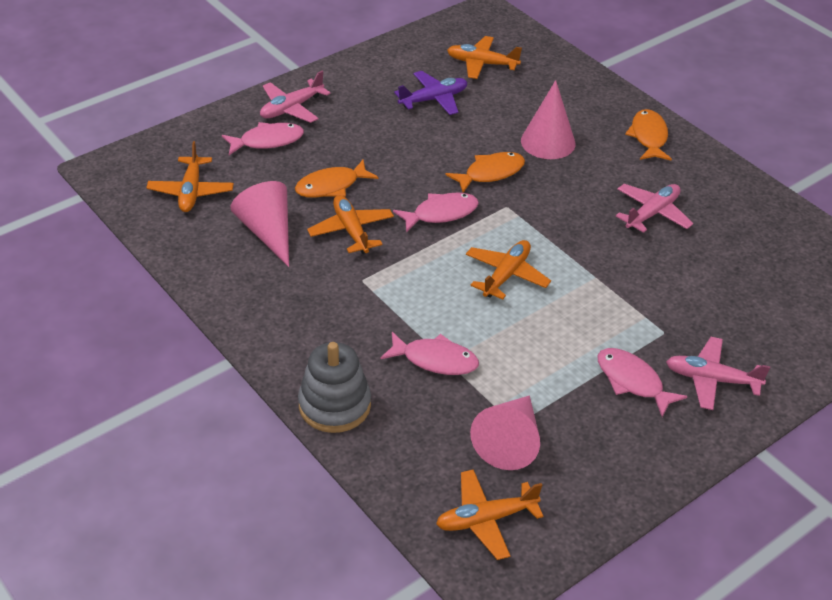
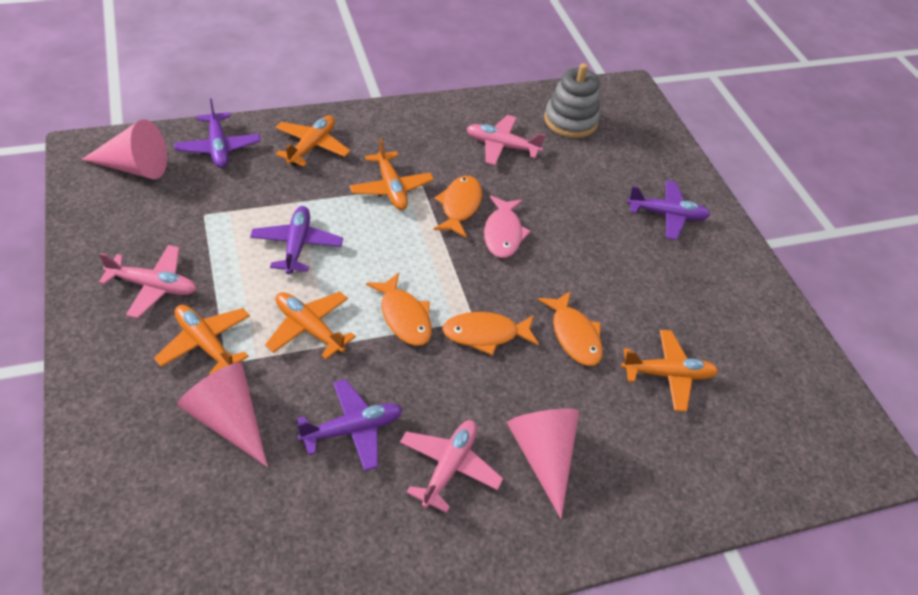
orange fish: [295,160,378,198] [445,152,525,193] [625,109,672,161] = 3 -> [366,273,432,346] [434,176,482,238] [442,312,539,355] [538,291,603,366] = 4
pink fish: [222,122,304,155] [380,332,479,375] [393,193,479,233] [598,348,688,417] = 4 -> [484,195,531,258] = 1
purple plane: [394,71,468,115] = 1 -> [174,98,261,168] [250,206,343,274] [297,379,403,471] [627,180,710,240] = 4

